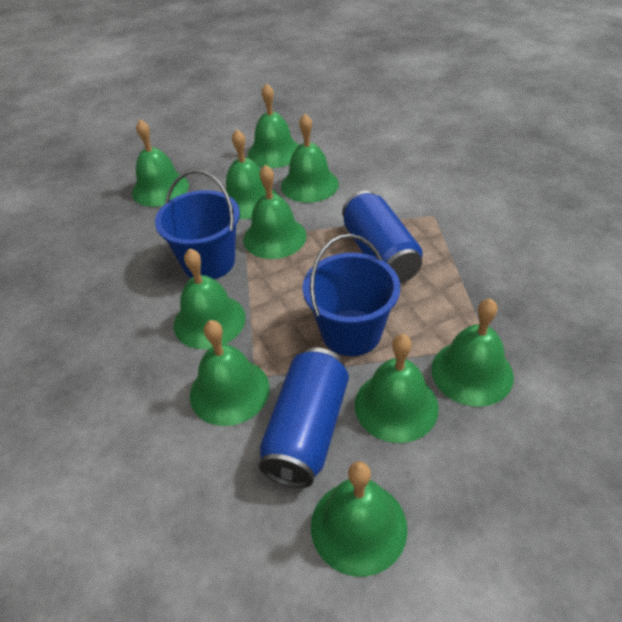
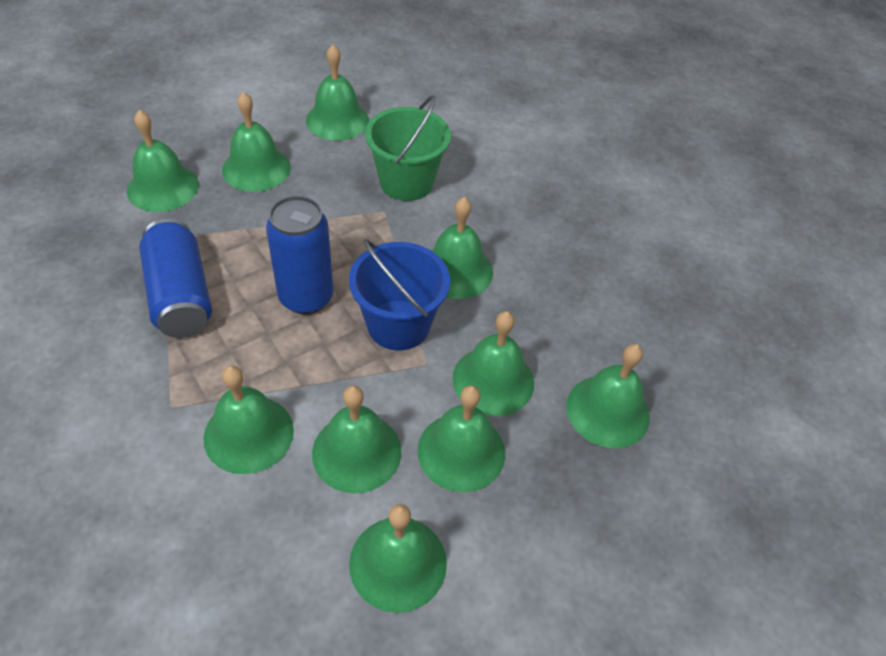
blue bucket: [155,170,240,279] [303,234,400,356] = 2 -> [349,239,450,350] = 1
green bucket: none = 0 -> [365,95,451,201] = 1

